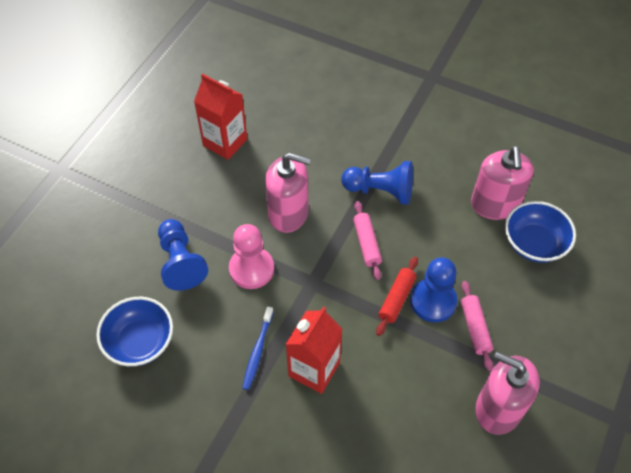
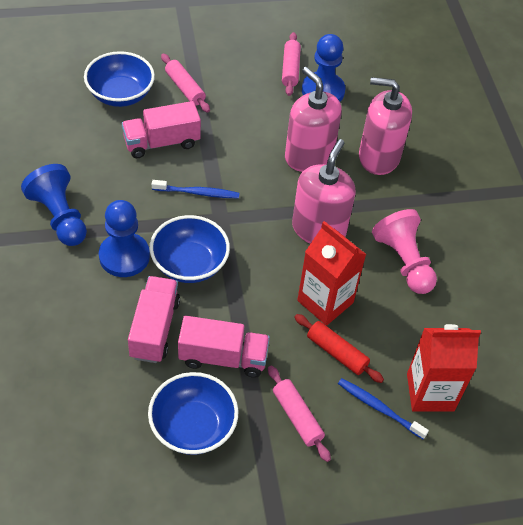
blue bowl: [96,297,173,366] [505,201,576,263] = 2 -> [84,51,155,107] [148,372,238,455] [150,215,230,283] = 3
blue toothbrush: [242,306,274,390] = 1 -> [152,180,239,199] [338,378,429,439] = 2
pink rolling pin: [353,201,382,280] [461,281,493,371] = 2 -> [161,54,210,113] [268,366,331,462] [282,32,301,96] = 3
pink truck: none = 0 -> [122,101,201,158] [128,276,180,363] [178,316,270,378] = 3

